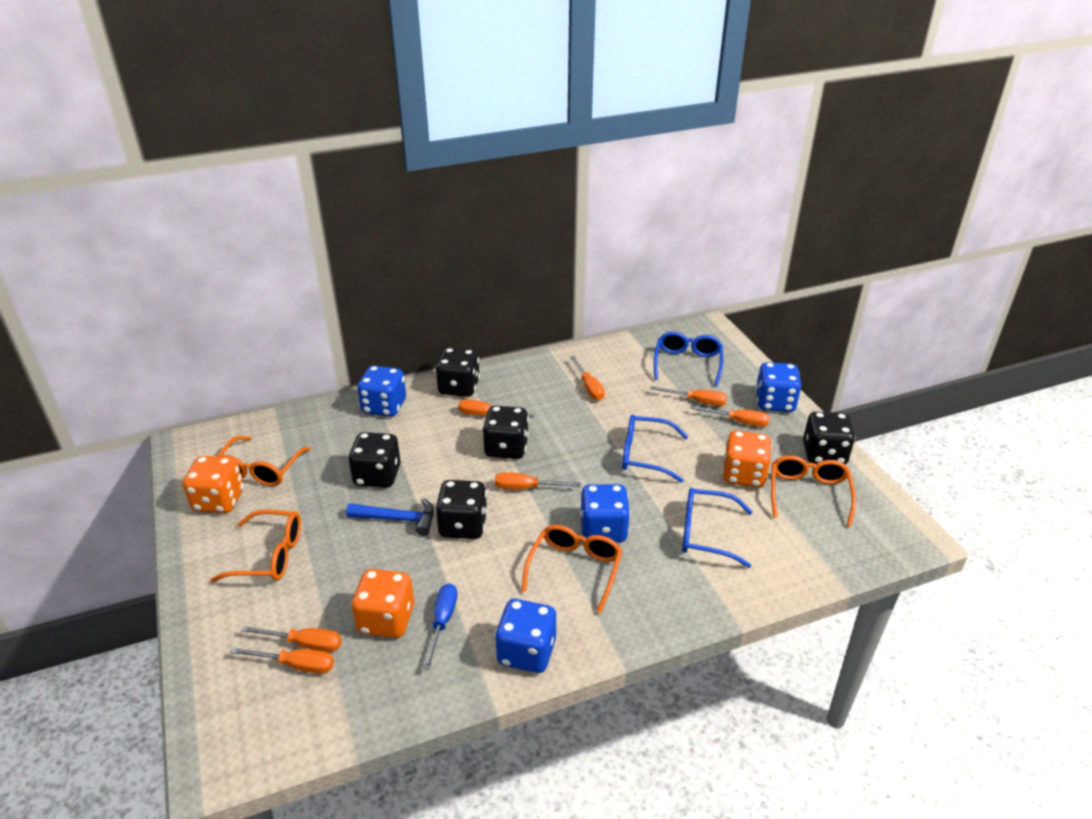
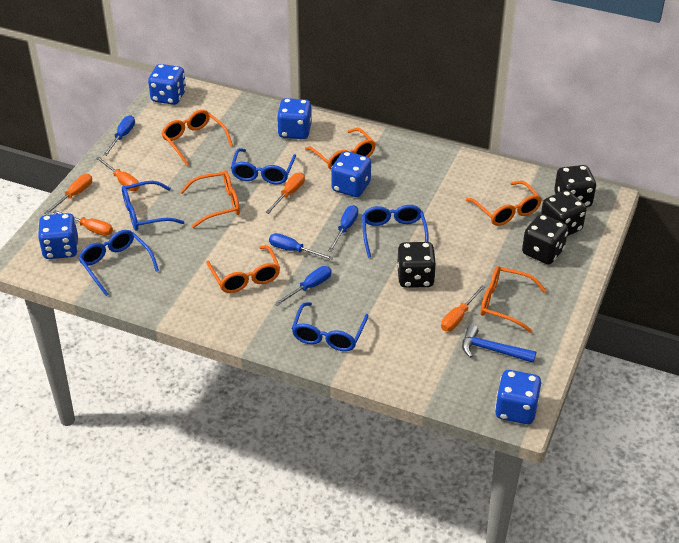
black dice: [348,432,401,488] [435,348,480,397] [435,480,488,539] [482,406,529,459] [803,412,855,464] = 5 -> [397,242,436,288] [522,214,568,264] [541,190,587,236] [554,165,596,207] = 4
blue dice: [357,366,406,417] [495,599,556,673] [580,484,630,543] [755,362,801,412] = 4 -> [38,213,78,259] [148,64,186,105] [277,98,312,139] [331,151,371,197] [495,370,541,424] = 5
blue glasses: [622,415,688,483] [654,332,723,386] [682,488,753,568] = 3 -> [78,230,159,296] [122,181,185,231] [231,148,296,184] [292,302,368,351] [362,205,429,258] = 5
blue screwdriver: [423,584,457,670] = 1 -> [103,115,135,156] [269,233,333,260] [275,266,332,306] [328,205,358,252] = 4
orange dice: [183,456,244,513] [351,569,414,638] [722,431,772,488] = 3 -> none = 0
orange glasses: [210,509,301,582] [217,436,311,486] [522,525,622,613] [771,456,856,527] = 4 -> [161,110,233,165] [180,171,240,228] [206,245,280,293] [305,128,376,170] [466,181,542,226] [480,266,547,333] = 6
orange screwdriver: [230,648,334,674] [241,626,342,652] [458,399,534,418] [495,472,581,490] [570,356,605,400] [651,386,727,406] [690,406,770,427] = 7 -> [45,174,92,215] [53,210,113,236] [96,157,140,191] [265,172,305,214] [441,285,485,331] = 5

